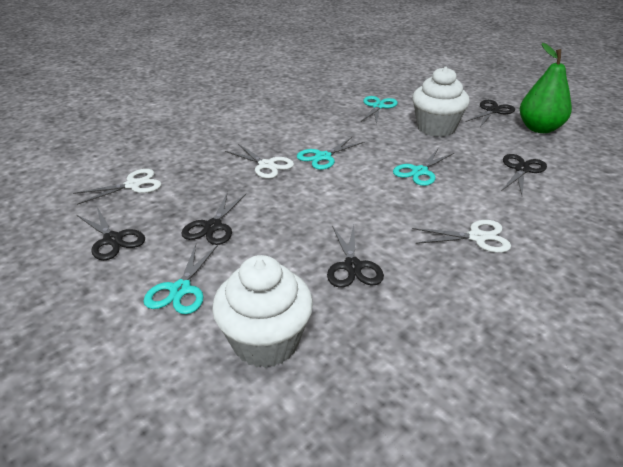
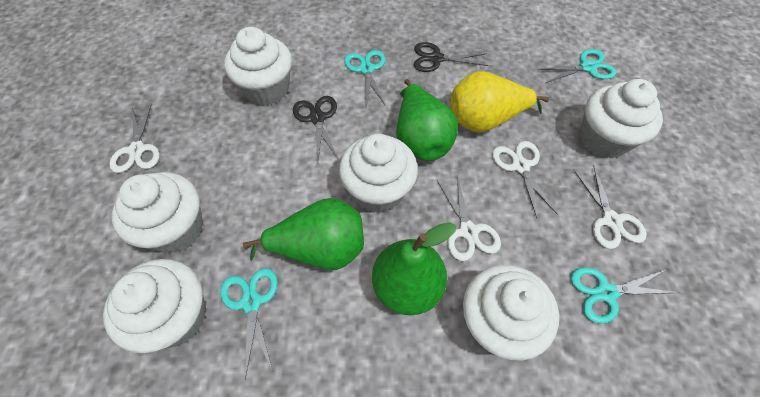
black scissors: [77,207,145,260] [181,191,246,245] [327,225,384,288] [465,100,515,127] [502,154,547,195] = 5 -> [293,96,338,161] [414,42,488,72] = 2
green pear: [520,43,572,133] = 1 -> [243,198,364,270] [372,222,456,315] [396,79,458,161] = 3
white cupcake: [212,255,313,368] [412,66,470,137] = 2 -> [103,259,206,353] [112,172,203,253] [224,27,292,106] [339,134,418,213] [463,265,559,360] [580,79,663,159] = 6
white scissors: [73,169,161,205] [225,144,294,179] [412,220,511,253] = 3 -> [109,104,160,173] [437,175,501,261] [492,141,558,218] [574,165,647,249] = 4
yellow pear: none = 0 -> [451,71,549,133] = 1

